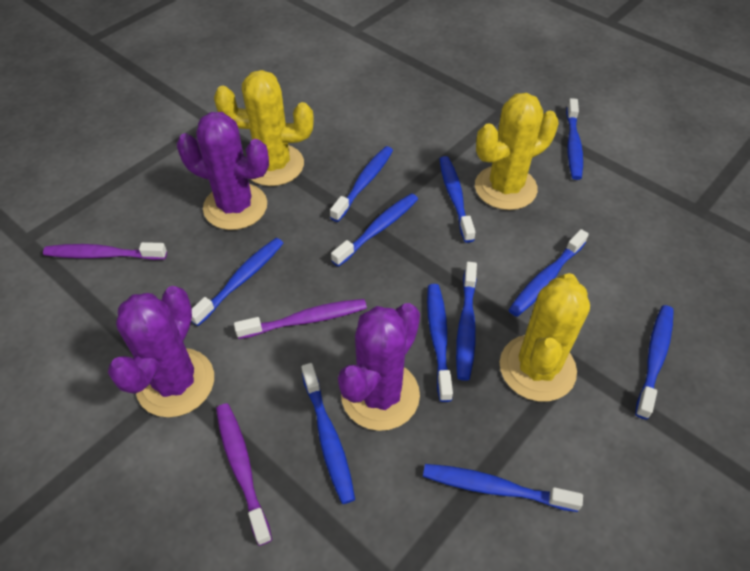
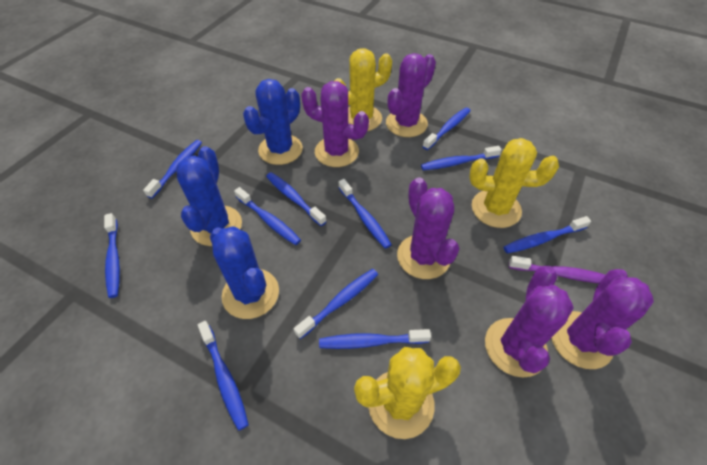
blue cactus: none = 0 -> [176,146,242,246] [210,226,279,319] [243,79,303,165] = 3
purple cactus: [108,286,214,417] [177,112,269,230] [338,303,420,431] = 3 -> [301,81,369,167] [386,53,436,137] [397,177,459,279] [485,266,574,377] [551,269,654,369] = 5
purple toothbrush: [43,242,167,260] [216,403,272,546] [234,299,367,339] = 3 -> [509,256,605,283] = 1

